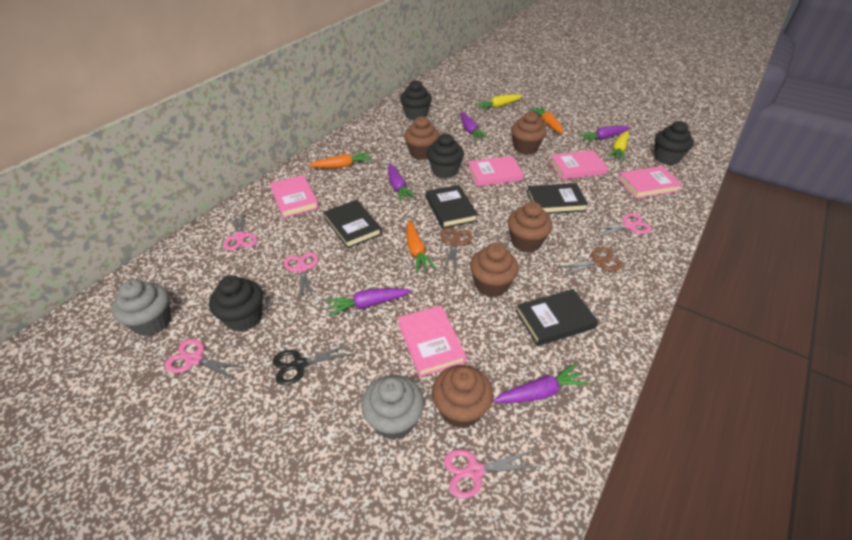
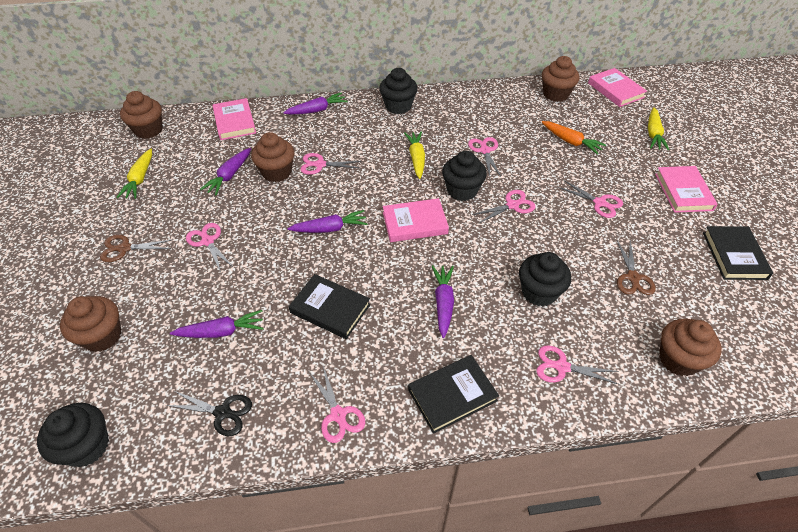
black book: [323,200,382,249] [426,185,478,229] [516,289,598,346] [527,183,588,214] = 4 -> [289,274,370,339] [408,355,499,434] [703,226,773,280] = 3
grey cupcake: [111,280,171,336] [361,375,424,440] = 2 -> none = 0
orange carrot: [309,152,372,168] [406,220,436,272] [530,106,564,134] = 3 -> [542,121,606,155] = 1
pink book: [270,175,319,218] [398,306,467,377] [467,156,524,186] [549,150,608,180] [618,166,683,199] = 5 -> [212,98,256,140] [383,198,449,242] [588,68,647,107] [655,166,718,213] = 4
pink scissors: [165,339,245,379] [223,210,257,251] [284,252,318,302] [444,449,540,499] [591,213,652,237] = 5 -> [186,223,234,272] [300,153,362,175] [309,366,365,443] [468,137,501,177] [472,190,536,223] [536,345,619,384] [558,180,623,218] = 7
yellow carrot: [475,94,523,110] [608,131,629,161] = 2 -> [116,149,152,199] [404,131,425,179] [648,107,669,150] = 3

